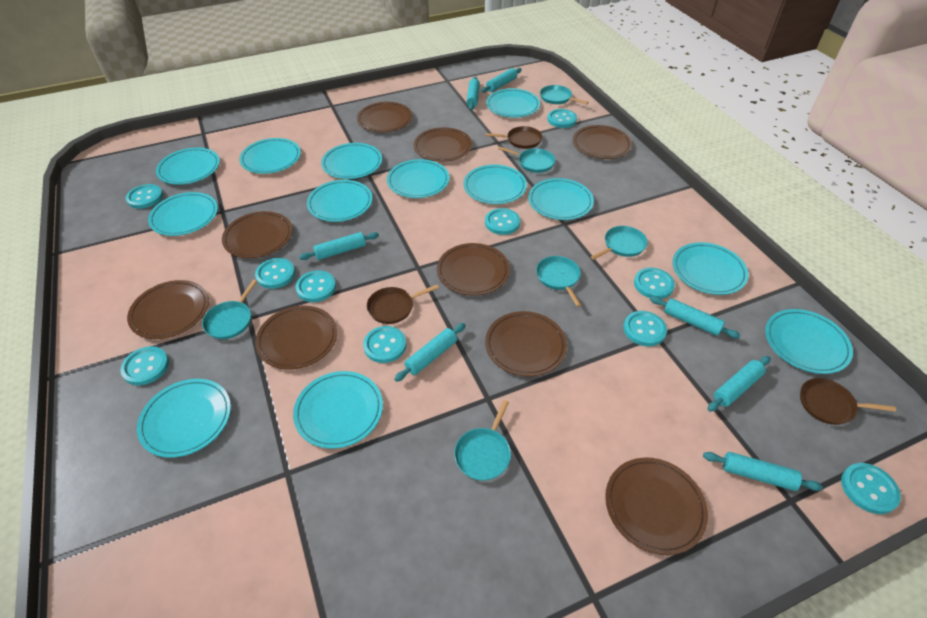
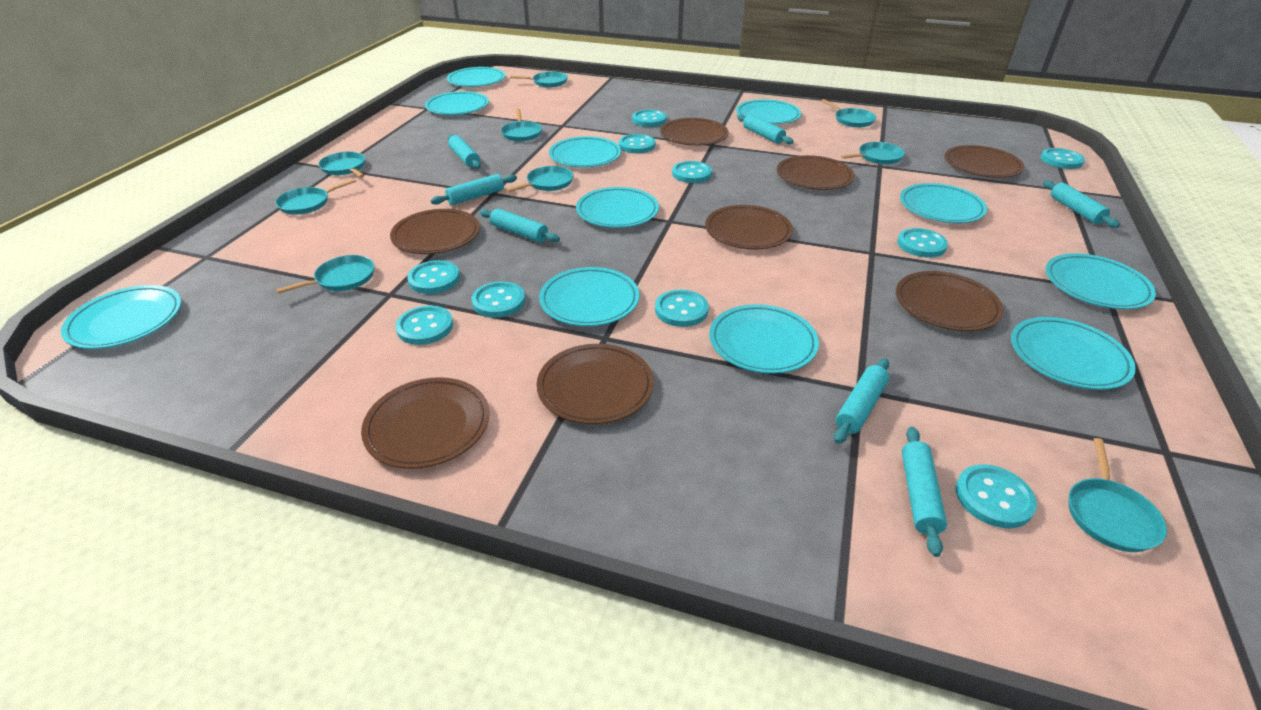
brown pan: [367,285,439,324] [485,126,542,149] [800,378,896,425] = 3 -> none = 0
brown plate: [127,280,209,339] [222,211,293,258] [255,306,337,370] [357,102,413,132] [413,127,472,162] [437,243,510,296] [485,311,567,377] [573,125,632,159] [605,457,708,555] = 9 -> [361,377,489,469] [390,209,480,254] [537,344,654,424] [660,118,729,146] [705,205,793,250] [777,155,854,190] [896,271,1003,331] [944,145,1024,178] = 8
turquoise pan: [202,279,257,339] [454,400,511,481] [498,146,555,173] [536,256,581,307] [540,85,589,104] [591,226,648,260] = 6 -> [275,179,356,215] [276,255,374,294] [318,151,365,178] [501,109,542,142] [506,166,573,192] [510,71,568,88] [821,99,876,128] [841,142,905,165] [1068,438,1167,552] = 9
turquoise plate: [137,379,231,458] [148,192,218,236] [156,148,220,185] [239,138,301,174] [293,371,383,449] [307,180,372,222] [321,143,382,179] [387,159,449,198] [463,165,527,204] [486,89,540,118] [528,178,594,220] [672,242,748,295] [765,309,853,374] = 13 -> [61,285,181,349] [425,91,489,115] [447,67,505,87] [539,267,639,326] [549,136,621,168] [576,187,659,228] [709,304,819,374] [736,99,801,124] [900,183,987,223] [1011,317,1136,390] [1045,253,1156,309] = 11

